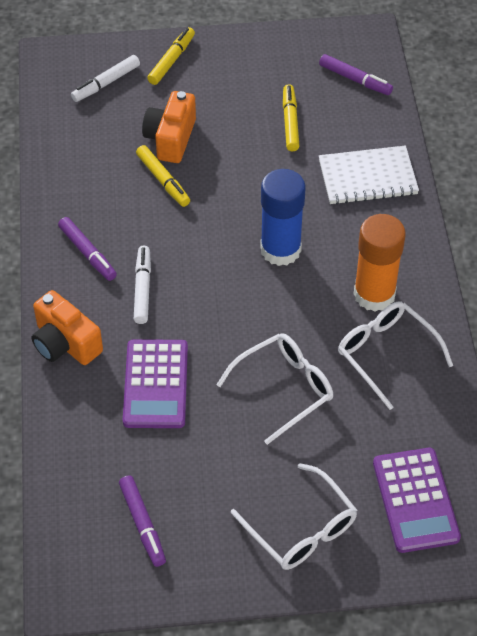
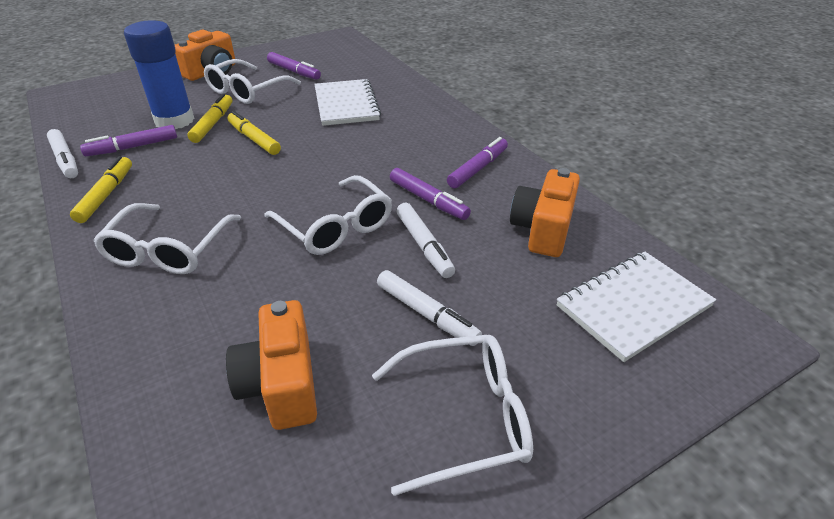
orange camera: [32,290,103,365] [142,91,196,163] = 2 -> [175,29,236,81] [226,300,317,430] [510,168,580,257] = 3
orange glue stick: [354,214,406,311] = 1 -> none = 0
purple calculator: [123,339,188,428] [373,448,461,553] = 2 -> none = 0
purple marker: [58,217,117,281] [119,476,166,567] [319,54,393,95] = 3 -> [80,125,177,156] [267,52,321,80] [390,168,471,220] [447,137,508,189] = 4
white glasses: [216,333,333,445] [231,463,357,570] [338,302,453,410] = 3 -> [93,203,241,274] [204,59,301,104] [264,175,392,255] [372,335,533,496] = 4
white marker: [71,55,140,102] [134,246,151,324] = 2 -> [47,129,78,178] [377,270,482,346] [397,203,455,278] = 3
white notebook: [319,145,419,205] = 1 -> [315,79,381,126] [557,251,716,362] = 2

